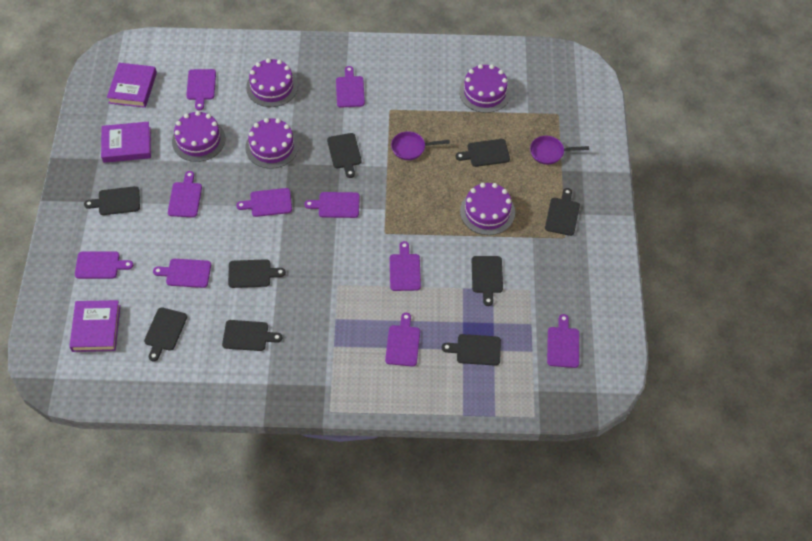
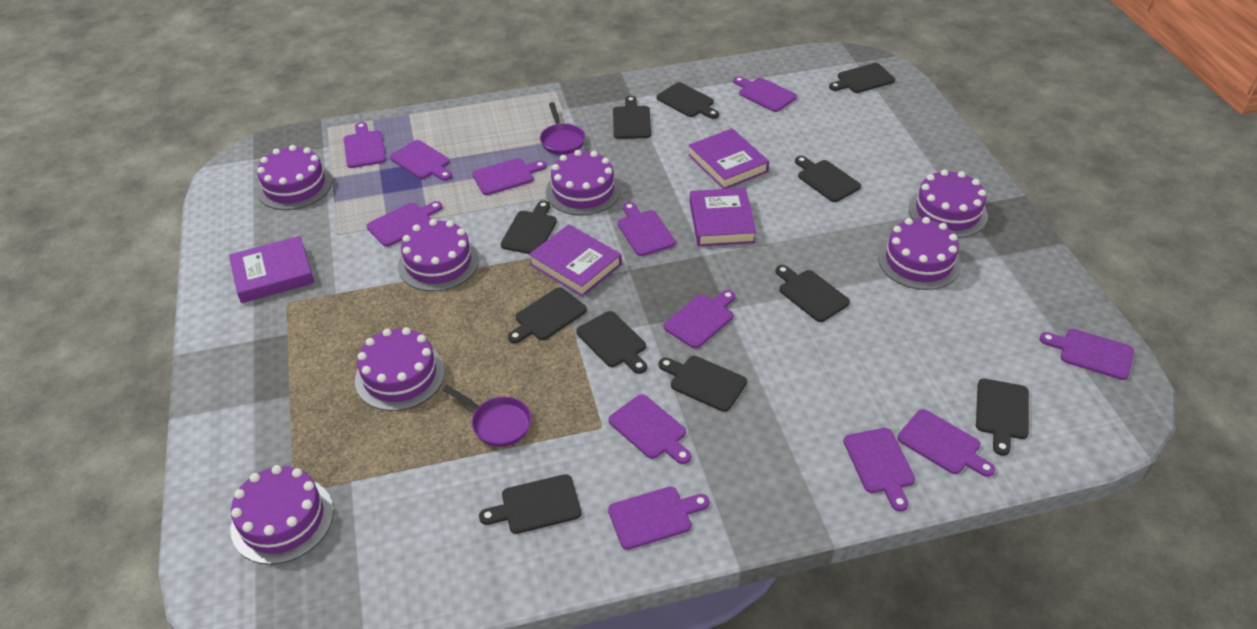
black cutting board: [84,186,140,215] [144,307,187,362] [222,320,282,351] [228,259,286,288] [327,133,362,178] [442,334,501,366] [456,139,510,167] [472,256,503,306] [545,188,580,236] = 9 -> [479,474,581,534] [501,200,557,254] [508,287,587,344] [576,311,647,374] [613,96,651,139] [657,82,719,119] [658,356,747,412] [775,265,850,322] [795,156,861,202] [829,63,895,93] [976,379,1029,456] = 11
purple book: [69,300,121,352] [101,122,151,163] [107,63,157,108] = 3 -> [229,236,314,303] [529,224,622,297] [688,128,769,189] [690,188,756,246] = 4
purple cake: [172,111,225,162] [245,118,299,169] [246,58,298,107] [459,64,511,113] [460,183,515,235] = 5 -> [231,465,334,565] [257,145,332,210] [355,327,445,411] [398,219,479,291] [546,150,621,215] [878,217,961,290] [908,169,988,238] = 7
purple cutting board: [75,252,133,279] [153,259,211,288] [168,171,202,217] [186,69,216,111] [236,188,292,217] [304,192,360,218] [336,66,365,108] [385,313,420,367] [390,241,421,291] [547,314,579,368] = 10 -> [344,122,386,168] [367,201,443,247] [390,140,452,181] [472,158,547,195] [608,487,710,550] [609,394,691,464] [618,202,675,256] [664,290,735,349] [733,76,797,112] [844,428,915,512] [897,409,995,477] [1039,329,1134,380] = 12

